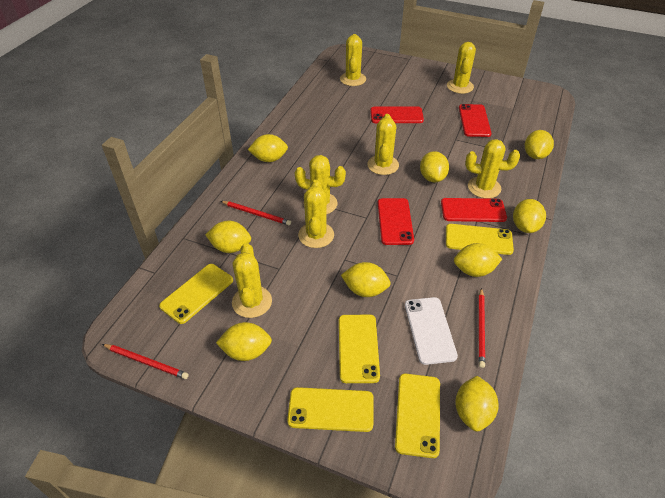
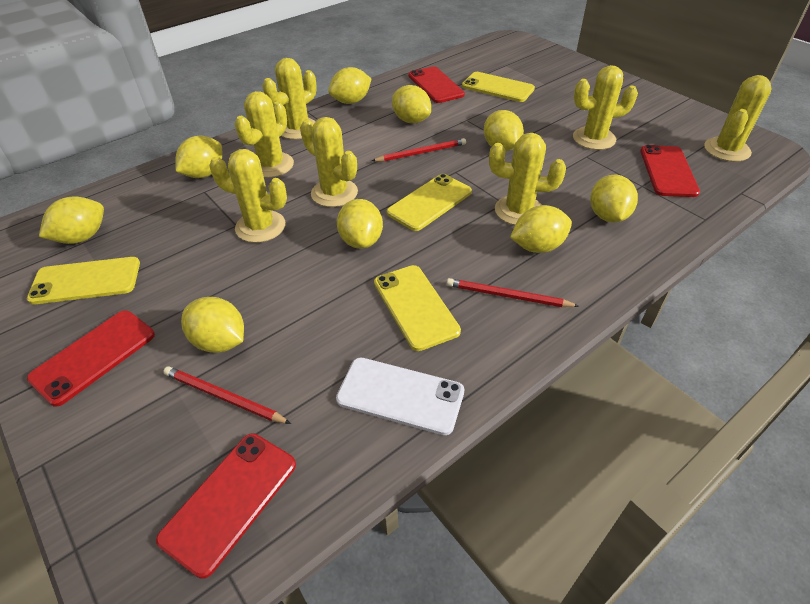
yellow phone: [159,264,233,324] [287,387,374,432] [339,315,380,383] [395,374,440,458] [446,224,514,255] = 5 -> [27,257,140,304] [374,265,461,351] [387,174,472,231] [462,72,535,102] = 4

